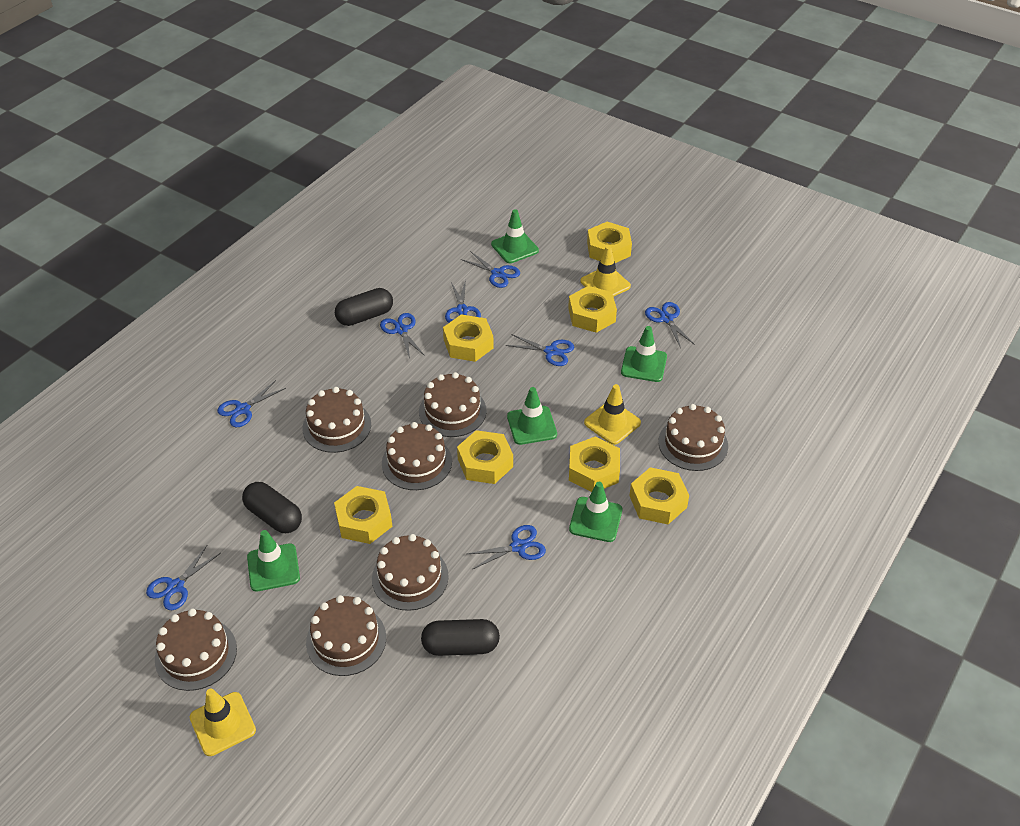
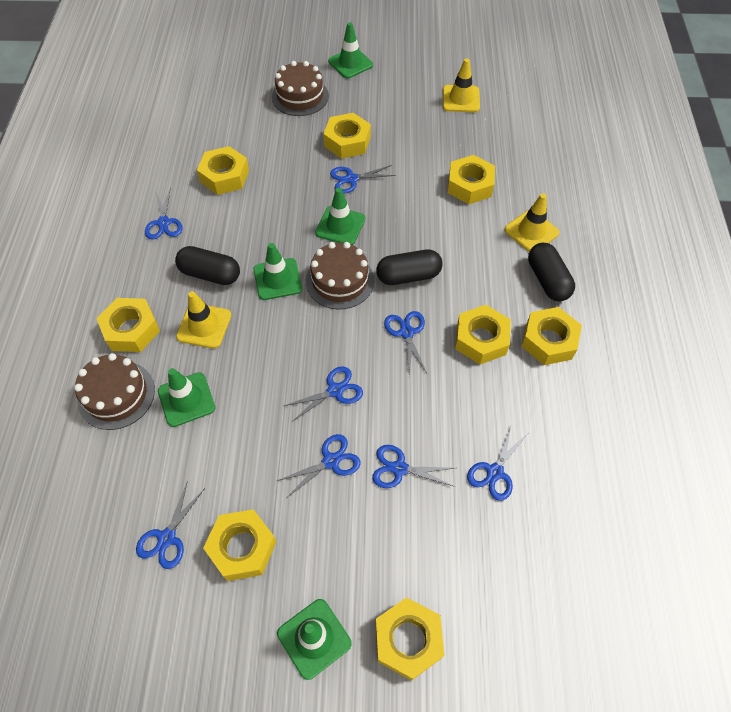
brown cake: [155,608,237,691] [302,387,371,453] [306,595,386,676] [372,534,449,611] [382,422,452,490] [419,372,487,437] [658,404,728,471] = 7 -> [74,353,155,430] [272,61,329,116] [306,242,374,310] = 3
yellow nut: [334,486,393,544] [443,314,494,362] [457,430,513,484] [568,286,617,333] [569,436,620,492] [587,222,632,263] [629,467,689,524] = 7 -> [96,298,160,352] [197,146,249,195] [203,509,277,581] [323,113,371,159] [376,597,444,681] [448,155,495,204] [455,305,511,365] [521,307,582,365] = 8

